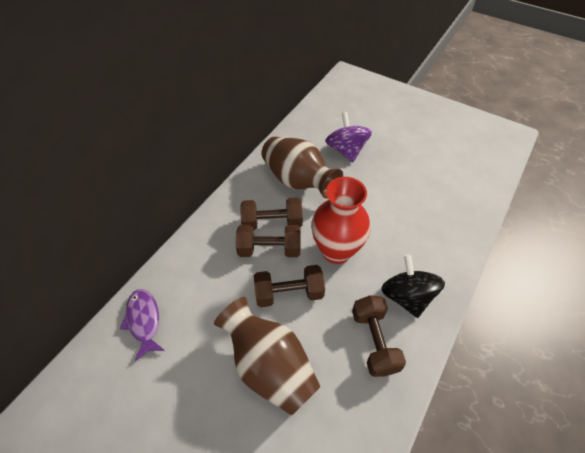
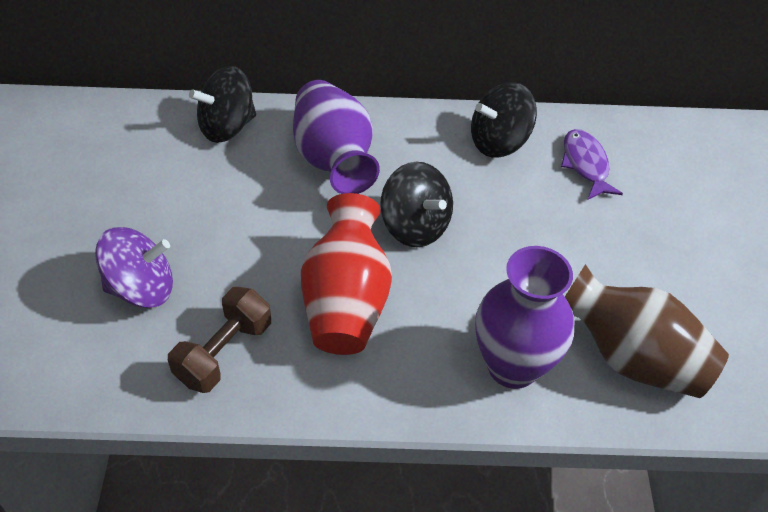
black spinning top: [381,255,445,318] = 1 -> [189,66,256,143] [380,162,453,247] [471,82,537,158] = 3
brown dumbbell: [236,225,301,257] [240,197,303,231] [254,265,325,307] [352,295,406,377] = 4 -> [168,287,271,393] = 1
brown vase: [214,297,320,415] [262,137,343,199] = 2 -> [565,264,729,398] = 1
purple vase: none = 0 -> [293,80,380,194] [475,246,574,389] = 2

